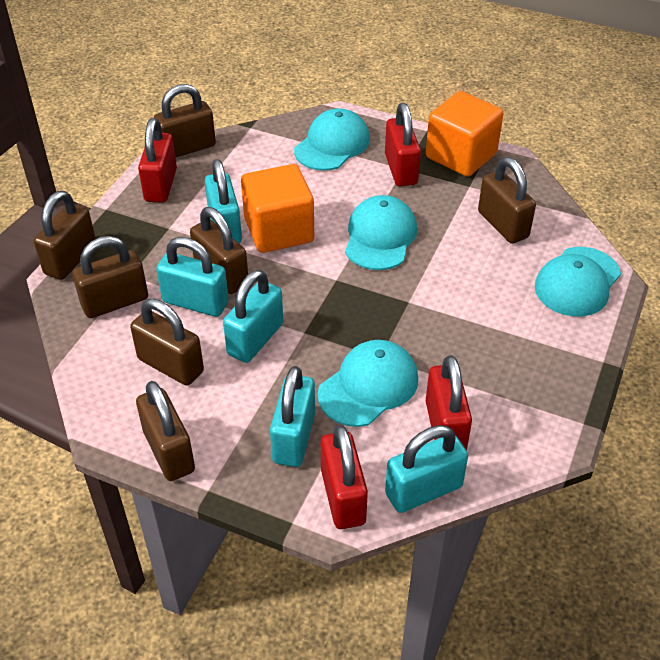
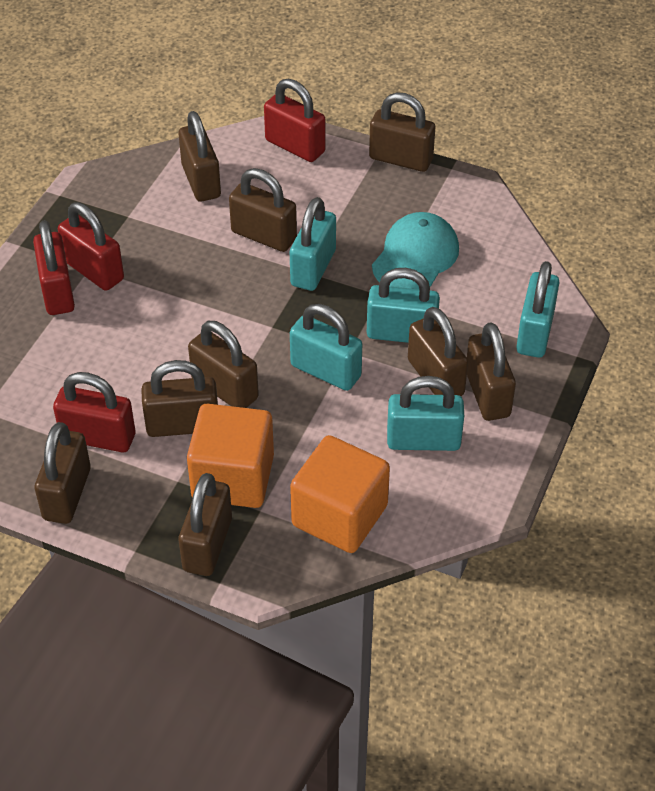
brown padlock: [34,191,96,280] [72,236,148,318] [130,299,204,386] [136,381,195,481] [154,84,216,157] [190,207,248,294] [478,157,536,244] = 7 -> [35,422,91,524] [141,360,218,437] [179,111,221,202] [179,473,232,576] [188,321,259,408] [229,168,297,252] [369,93,435,172] [408,307,468,396] [467,322,516,421] = 9
turquoise cap: [294,108,370,171] [318,340,418,427] [345,195,417,270] [535,247,621,317] = 4 -> [372,212,459,289] = 1

